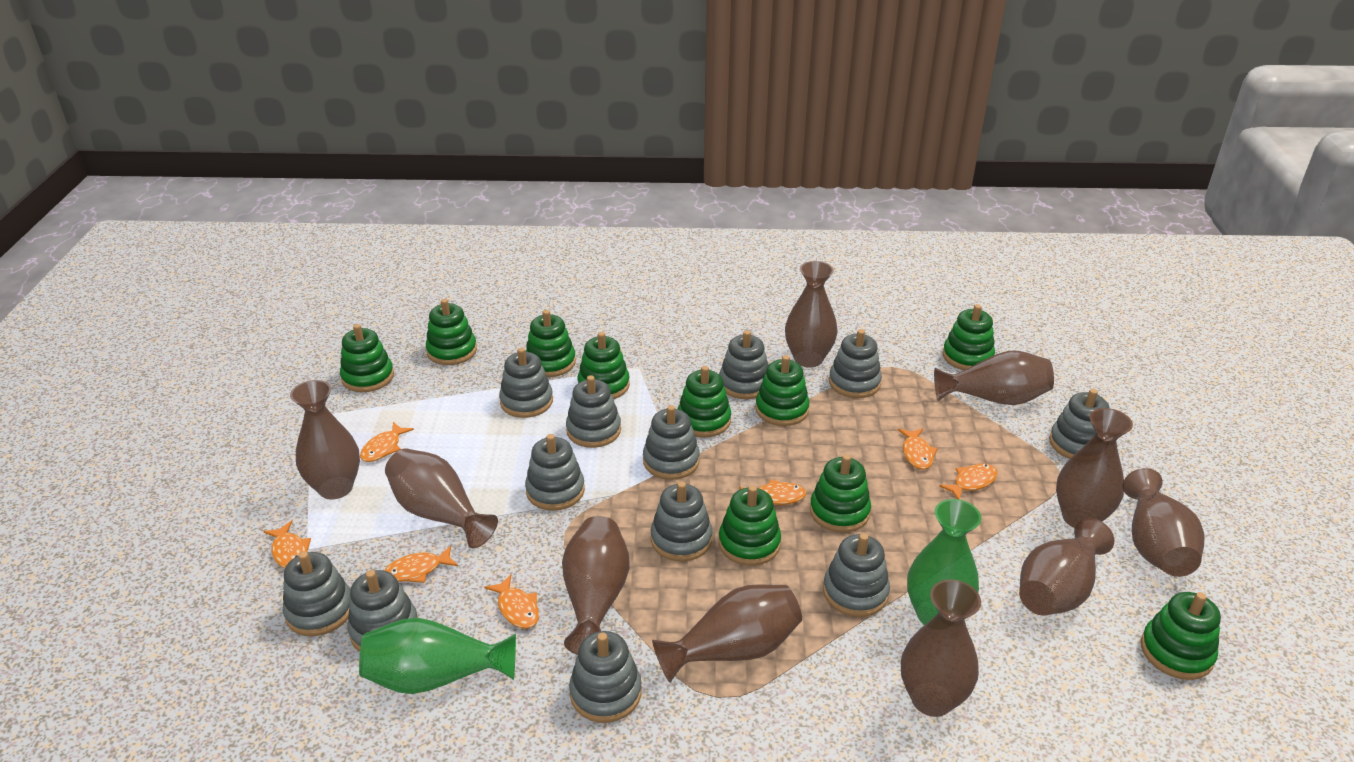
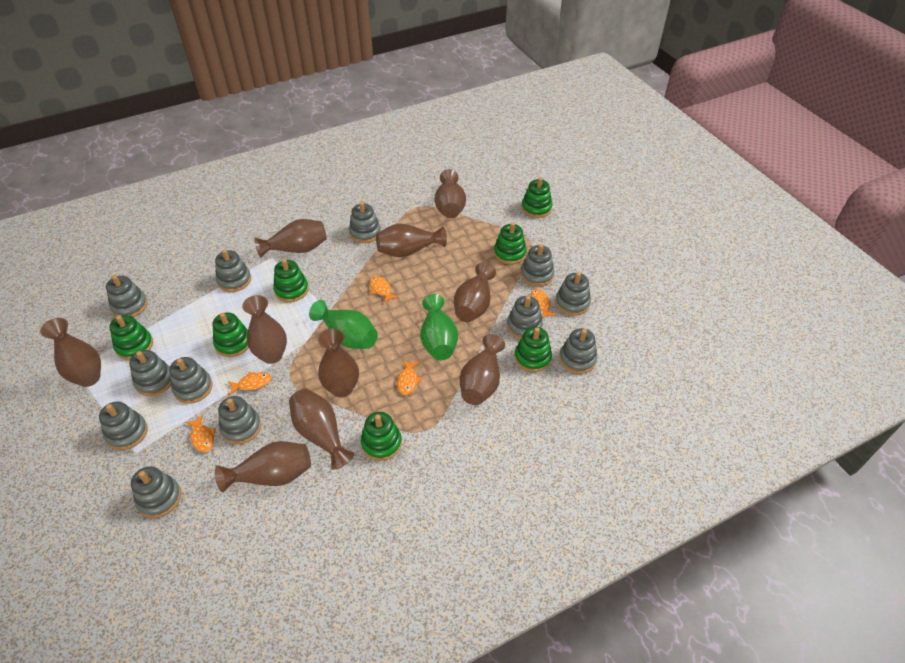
green stacking toy: [340,324,394,392] [426,299,477,365] [525,310,576,377] [578,332,630,399] [678,366,731,437] [719,485,781,566] [756,355,810,426] [810,454,871,532] [943,304,995,370] [1141,592,1221,680] = 10 -> [109,315,153,360] [213,312,249,357] [273,259,309,302] [361,412,402,461] [494,222,527,264] [514,327,552,372] [522,177,552,218] = 7
orange fish: [263,521,311,568] [360,422,414,462] [384,545,458,583] [484,574,539,629] [739,479,806,505] [898,428,938,470] [939,464,998,499] = 7 -> [185,415,216,452] [228,372,271,395] [370,276,399,303] [397,360,422,395] [530,289,556,319] = 5

